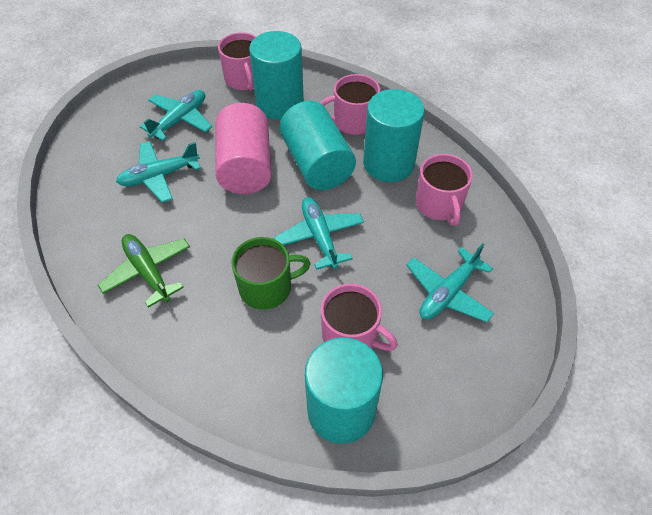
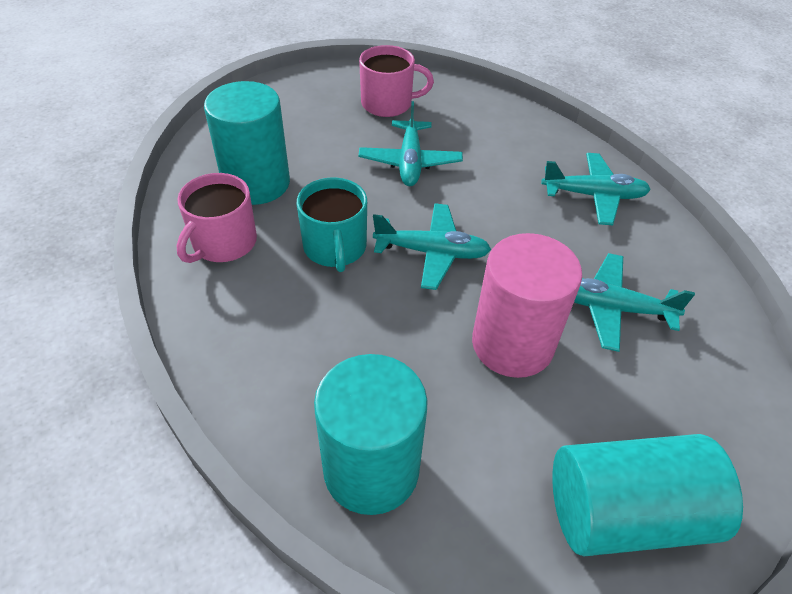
green mug: [231,237,311,309] = 1 -> none = 0
green plane: [98,234,190,308] = 1 -> none = 0
pink mug: [218,32,257,91] [321,74,380,135] [321,284,398,351] [416,154,473,226] = 4 -> [177,173,257,263] [359,45,434,117] = 2
turquoise cylinder: [249,31,304,120] [279,101,356,190] [305,337,383,444] [363,89,425,182] = 4 -> [204,81,290,205] [314,354,428,515] [552,434,743,556] = 3
turquoise mug: none = 0 -> [297,177,367,272] = 1

